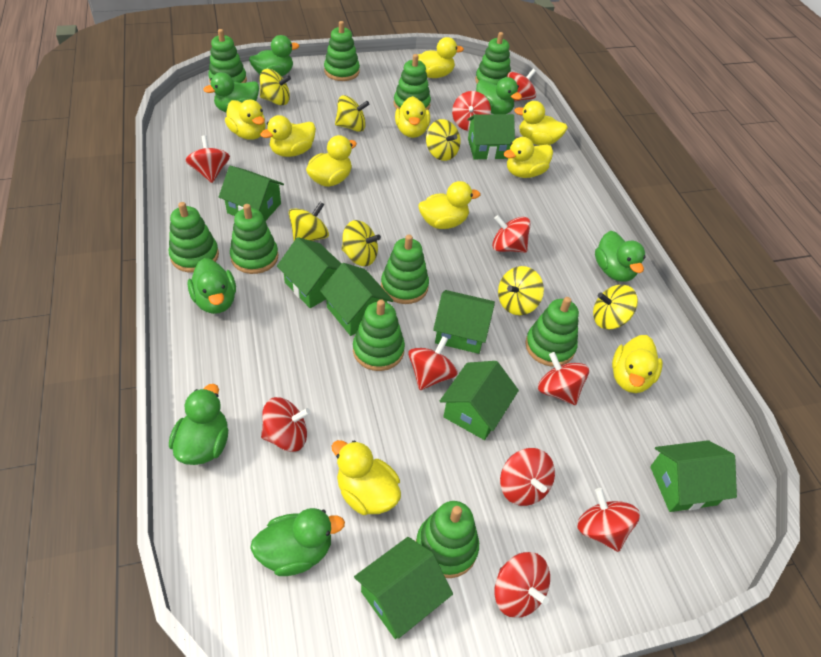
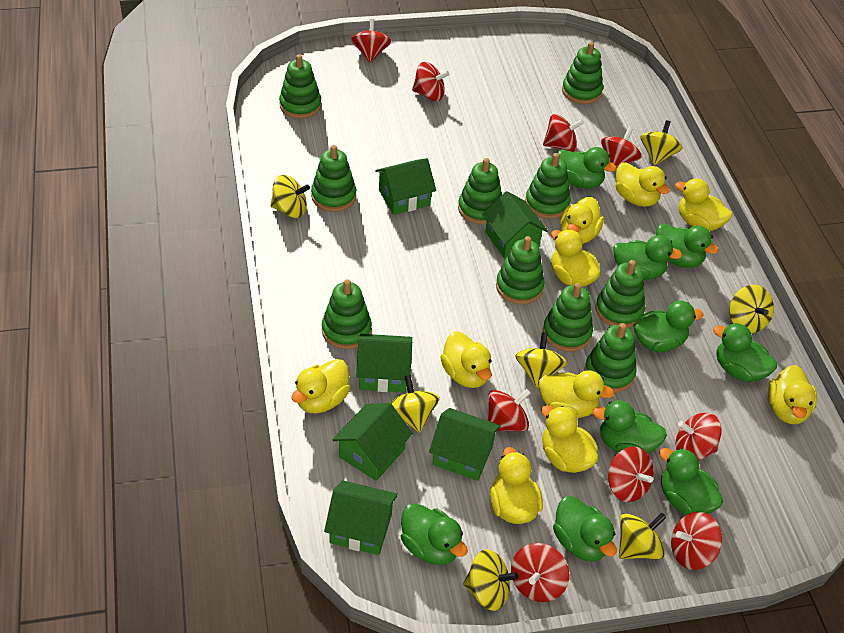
green duck: [169,384,228,465] [188,258,236,314] [203,72,259,112] [249,35,299,76] [250,508,345,576] [476,77,522,114] [595,231,646,282] = 7 -> [401,503,468,565] [553,496,617,562] [557,147,617,188] [592,400,667,454] [613,235,682,280] [633,301,703,352] [656,223,718,268] [659,448,723,515] [713,323,777,382] = 9
green house: [219,166,284,221] [277,237,341,308] [320,263,393,336] [354,537,453,639] [433,290,495,354] [440,361,519,440] [468,114,515,160] [650,440,737,512] = 8 -> [324,480,398,555] [332,403,413,481] [356,334,412,392] [375,158,436,215] [429,408,501,481] [482,191,548,259] = 6
red spinning top: [185,135,230,183] [261,397,311,452] [408,336,458,390] [452,91,491,131] [492,215,531,253] [494,552,550,618] [500,448,555,506] [507,69,536,102] [538,352,589,405] [577,488,640,552] = 10 -> [351,19,391,63] [412,62,449,101] [488,389,531,431] [511,543,569,602] [543,114,584,152] [601,127,642,167] [608,446,654,502] [671,512,722,570] [675,413,722,461] = 9

